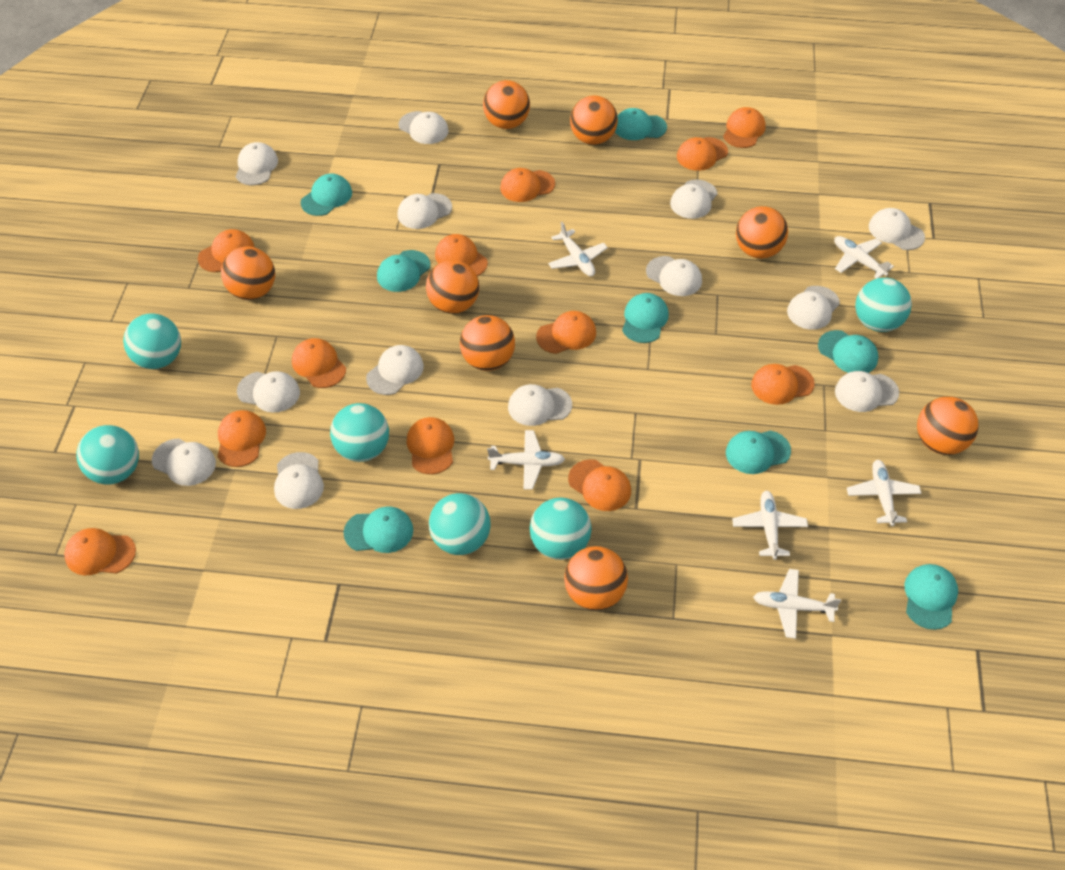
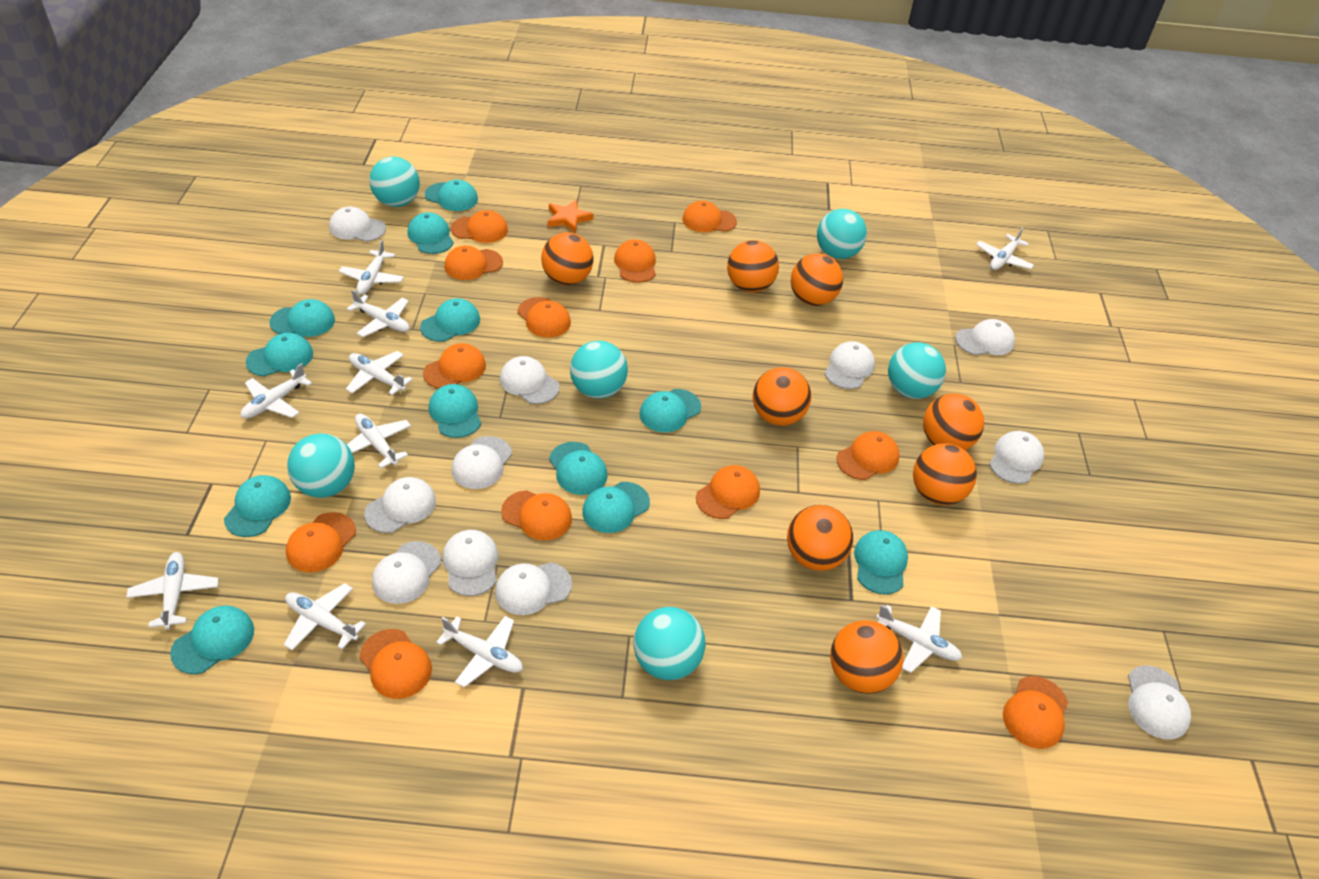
orange star: none = 0 -> [547,200,593,233] = 1
turquoise cap: [301,174,352,216] [343,506,413,553] [377,250,431,292] [615,108,667,140] [622,293,669,343] [726,430,791,474] [818,330,878,373] [904,564,958,630] = 8 -> [170,605,254,674] [224,475,291,537] [246,333,313,376] [270,299,335,337] [408,212,454,254] [420,298,480,342] [425,180,478,211] [429,384,481,438] [549,442,608,495] [582,482,650,533] [640,389,701,432] [854,530,908,595] = 12
white cap: [152,438,216,486] [236,142,278,185] [237,371,300,413] [274,452,324,509] [366,345,424,395] [397,193,452,229] [399,111,449,144] [508,384,572,426] [646,256,702,296] [670,180,718,219] [787,286,840,330] [835,371,899,412] [869,208,925,250] = 13 -> [329,207,386,242] [364,477,436,533] [372,541,441,604] [442,530,498,596] [451,436,512,489] [495,562,572,615] [500,356,560,404] [825,341,875,389] [956,319,1015,355] [989,431,1044,484] [1128,666,1191,740] = 11
white plane: [487,430,565,490] [548,222,608,276] [732,491,808,560] [753,569,841,639] [834,236,894,279] [847,460,921,526] = 6 -> [126,552,219,630] [241,363,312,419] [284,583,366,650] [339,240,404,295] [346,351,413,395] [347,289,410,337] [347,414,411,468] [436,616,523,687] [876,605,962,673] [976,227,1034,270] = 10

